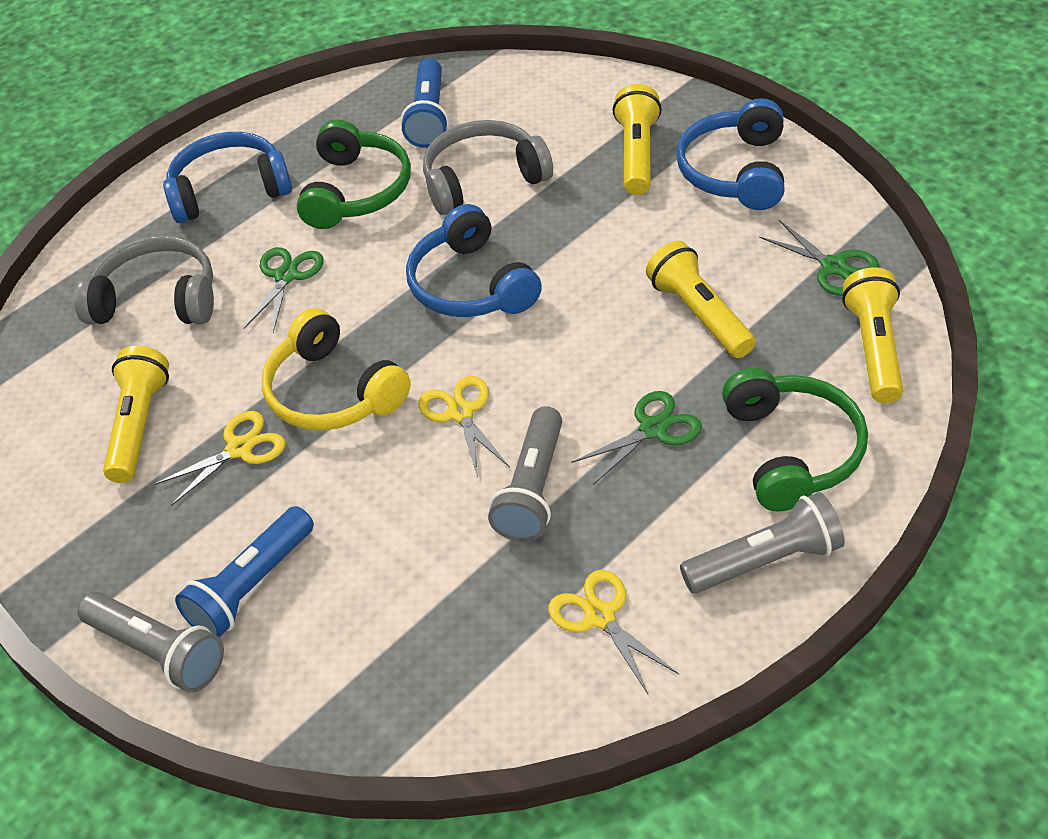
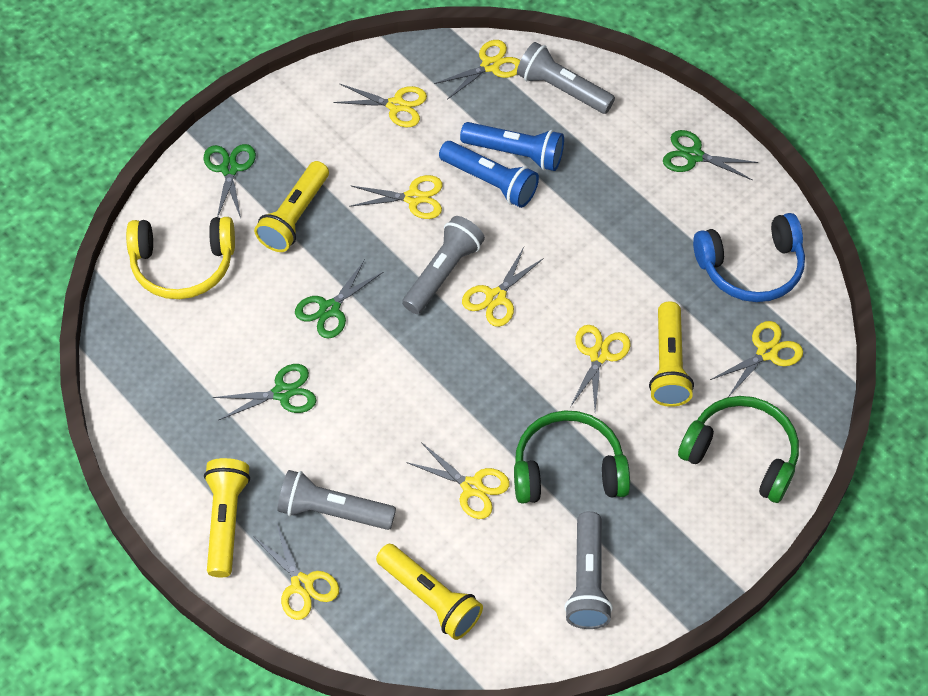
blue headphones: [163,132,292,223] [406,204,542,317] [676,98,785,210] = 3 -> [693,213,805,302] = 1
green scissors: [244,247,324,333] [571,391,702,485] [759,220,879,296] = 3 -> [204,144,256,218] [213,364,317,420] [295,260,383,339] [663,130,758,180] = 4
grey flashlight: [78,592,224,693] [488,406,562,542] [680,492,845,593] = 3 -> [278,470,396,530] [402,216,485,314] [517,42,615,114] [564,511,613,629] = 4
grey headphones: [74,236,214,324] [423,120,553,215] = 2 -> none = 0
yellow scissors: [154,411,286,506] [418,376,510,478] [548,570,679,694] = 3 -> [253,522,339,620] [334,84,427,127] [349,175,443,219] [406,442,510,519] [434,40,520,100] [462,247,544,327] [570,325,631,411] [710,321,803,397] = 8

